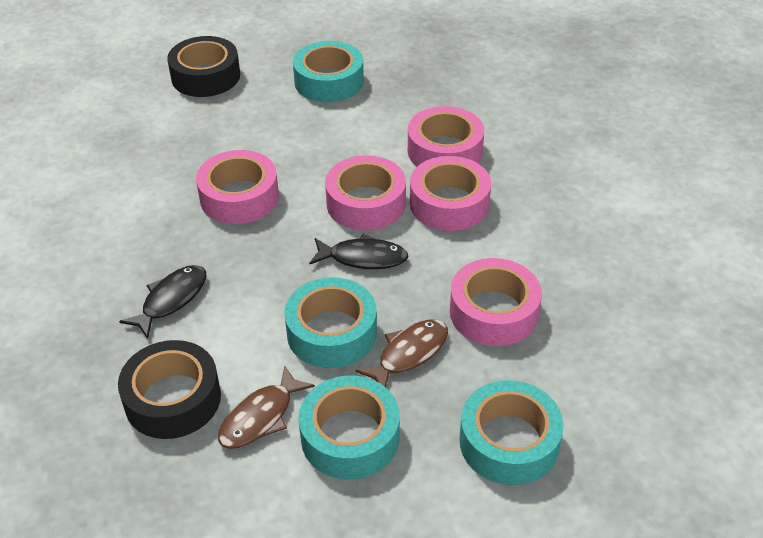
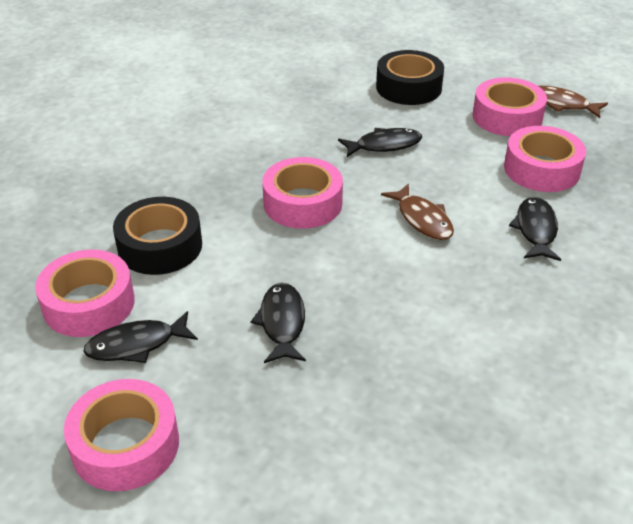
black fish: [119,265,207,339] [309,233,409,269] = 2 -> [83,311,198,363] [251,282,306,363] [338,128,422,157] [509,197,561,261] = 4
turquoise tape: [284,277,377,368] [293,41,364,102] [299,376,400,479] [459,380,564,485] = 4 -> none = 0

